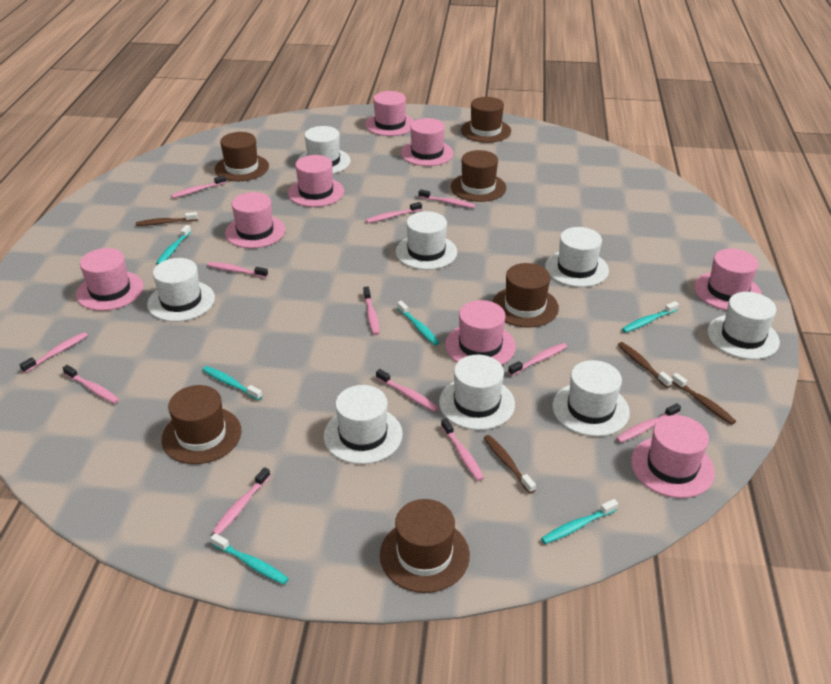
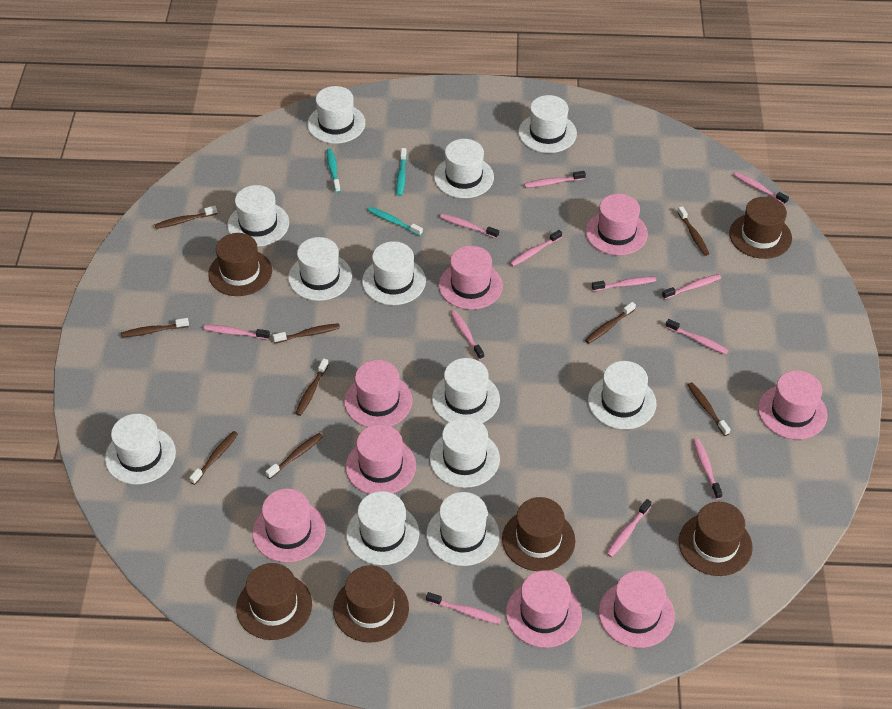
brown toothbrush: [136,212,198,226] [484,435,536,493] [618,342,673,388] [672,373,736,425] = 4 -> [121,318,189,338] [154,206,217,229] [189,431,238,485] [265,433,323,479] [273,323,340,343] [295,358,329,416] [585,302,636,344] [678,206,709,256] [688,383,731,436] = 9
turquoise toothbrush: [156,225,191,265] [203,366,262,400] [211,533,289,584] [397,301,440,346] [541,499,618,544] [622,301,679,333] = 6 -> [327,149,341,193] [368,207,423,236] [396,148,407,196] = 3
white hat: [147,258,215,322] [297,126,351,174] [324,385,403,464] [396,211,457,270] [439,355,515,430] [545,227,609,287] [553,360,630,437] [707,292,780,360] = 8 -> [105,414,176,484] [227,185,289,247] [288,237,352,301] [307,86,365,144] [346,491,419,565] [362,241,426,305] [426,492,499,566] [430,417,500,488] [432,358,500,423] [434,139,494,198] [518,95,577,153] [588,361,656,429] = 12

